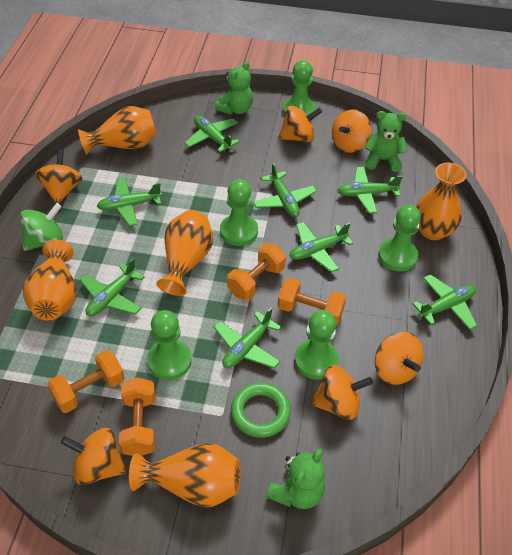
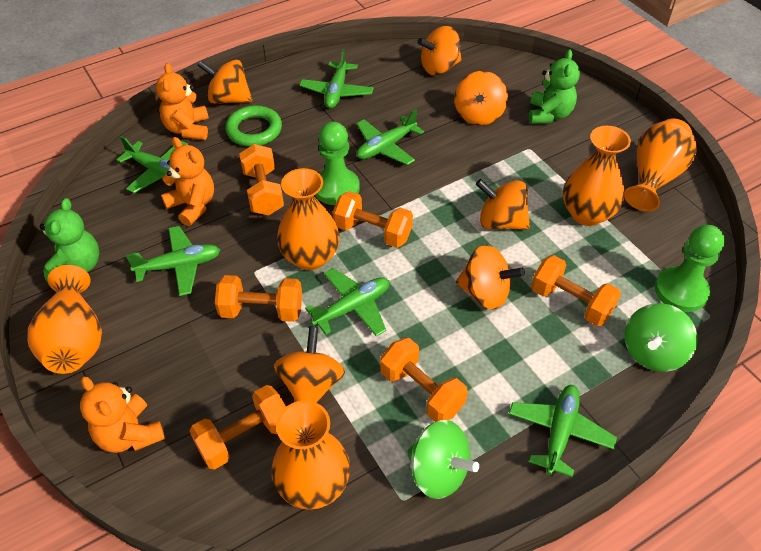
green pawn: [147,310,192,380] [220,179,258,246] [283,60,316,116] [295,310,339,380] [378,205,421,271] = 5 -> [315,122,360,205] [655,225,725,312] = 2
green plane: [80,258,144,317] [97,178,162,226] [185,116,239,152] [214,307,281,368] [253,163,317,217] [289,222,353,272] [337,167,403,214] [413,274,477,330] = 8 -> [117,136,188,193] [126,226,220,296] [299,49,374,109] [305,268,389,337] [357,109,424,165] [509,385,617,477] = 6
green spinning top: [20,203,63,251] = 1 -> [407,420,479,499] [625,303,698,372] = 2
green teddy bear: [215,61,253,115] [266,448,325,509] [365,111,407,172] = 3 -> [40,198,99,282] [529,49,580,124] = 2
orange dumbbell: [47,350,125,413] [119,377,156,456] [227,243,286,300] [277,278,346,325] = 4 -> [190,385,286,470] [215,275,302,322] [239,144,284,215] [333,191,413,248] [380,338,468,422] [531,255,621,326] = 6
orange teddy bear: none = 0 -> [80,377,165,453] [156,63,209,140] [161,137,214,226] = 3

